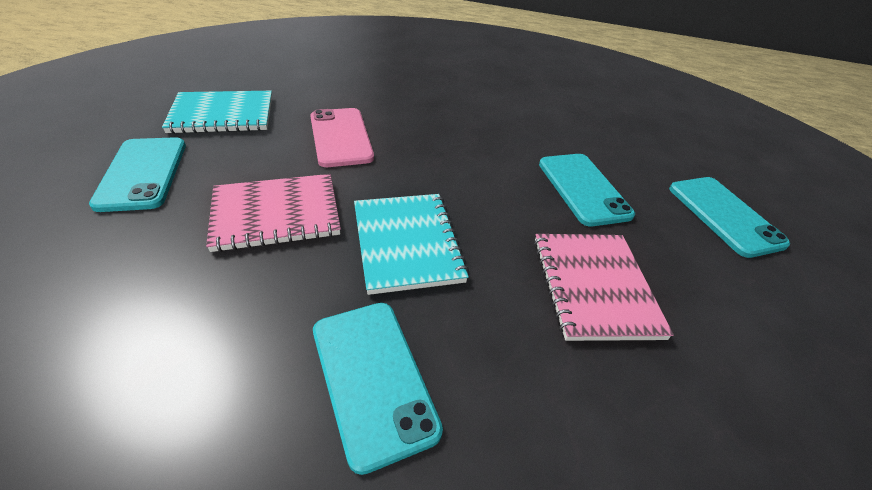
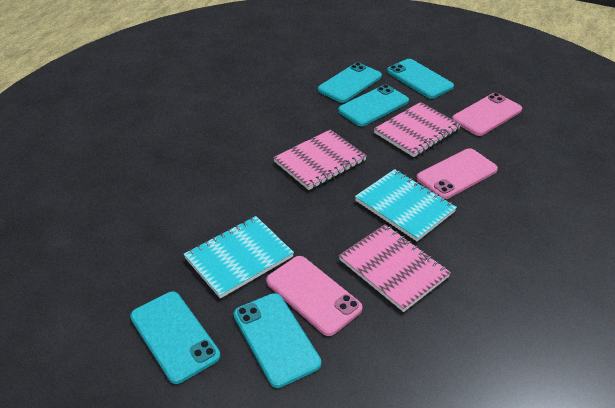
pink notebook: [206,174,341,252] [534,234,674,341] = 2 -> [273,129,367,190] [339,224,451,312] [374,102,461,157] = 3
pink phone: [310,108,374,167] = 1 -> [266,256,363,336] [416,148,498,199] [452,93,522,136] = 3
turquoise phone: [89,137,186,212] [313,303,443,475] [539,154,635,227] [669,177,790,258] = 4 -> [130,292,220,384] [233,293,321,388] [318,62,382,103] [338,85,409,126] [387,59,454,99] = 5

